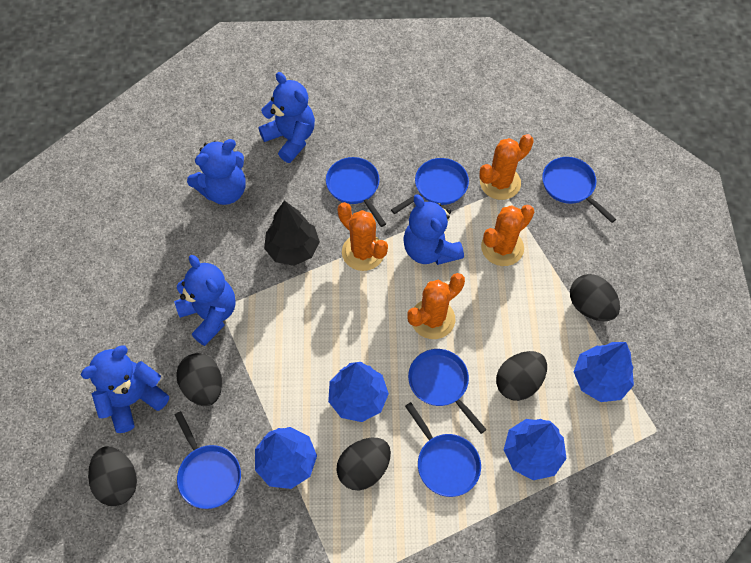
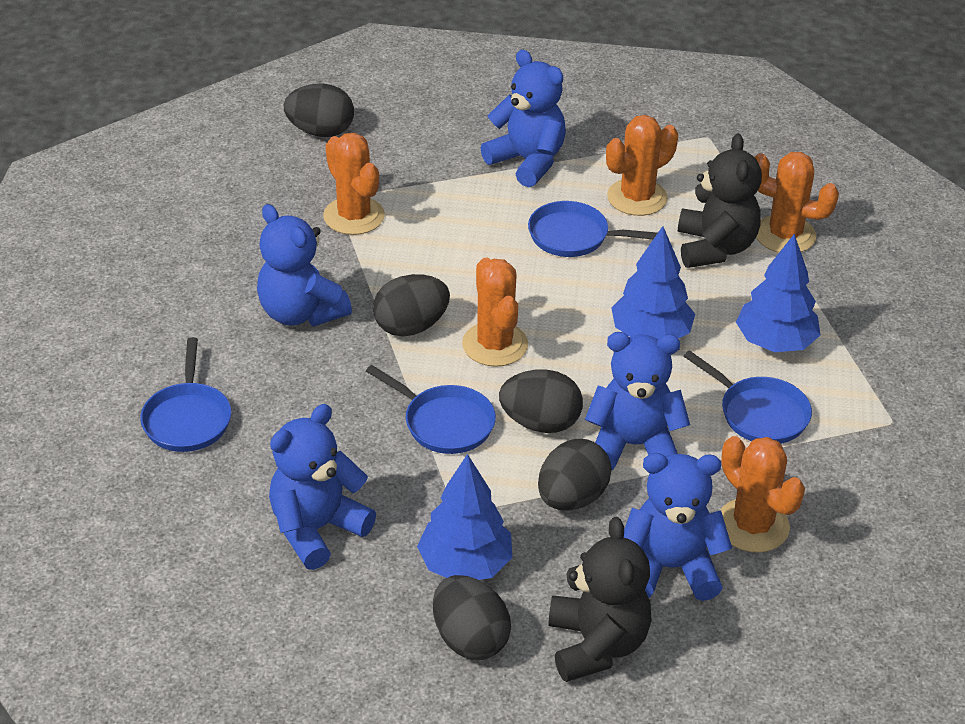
black teddy bear: none = 0 -> [548,517,652,682] [678,133,762,268] = 2
black tree: [264,200,320,266] = 1 -> none = 0
blue pan: [175,411,241,509] [326,157,386,227] [391,158,469,214] [405,402,481,497] [408,349,487,434] [542,157,616,223] = 6 -> [140,337,231,452] [366,365,496,454] [528,201,657,257] [684,350,812,444] = 4
blue tree: [255,427,317,489] [328,362,389,422] [504,419,567,480] [574,342,634,402] = 4 -> [417,454,513,580] [611,226,695,339] [736,234,820,352] = 3
orange cactus: [337,202,388,271] [407,273,465,339] [479,134,534,200] [481,205,534,266] = 4 -> [323,133,385,235] [462,257,528,367] [606,115,678,216] [721,436,805,553] [754,152,839,253] = 5

